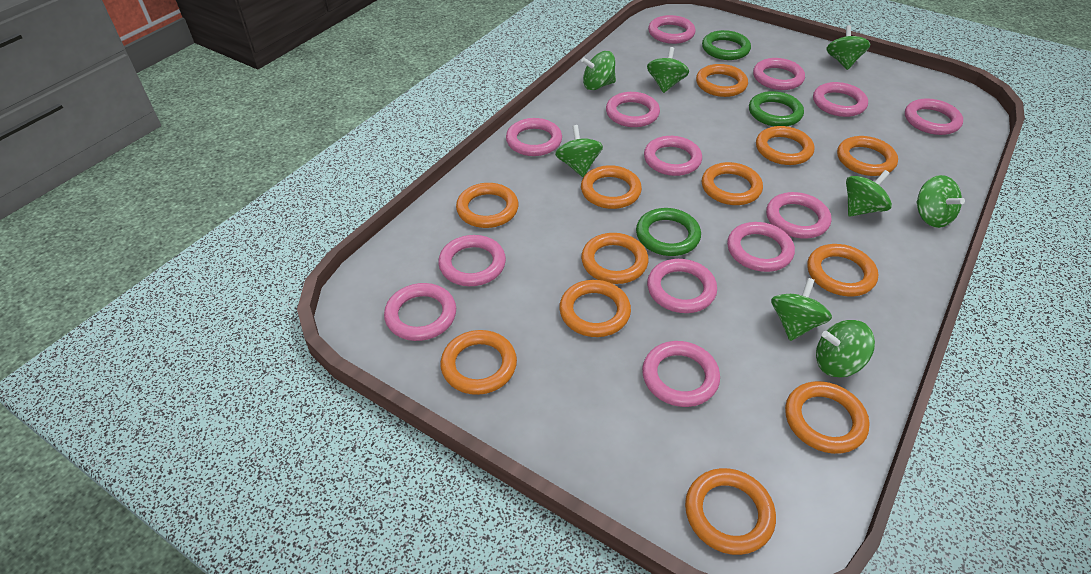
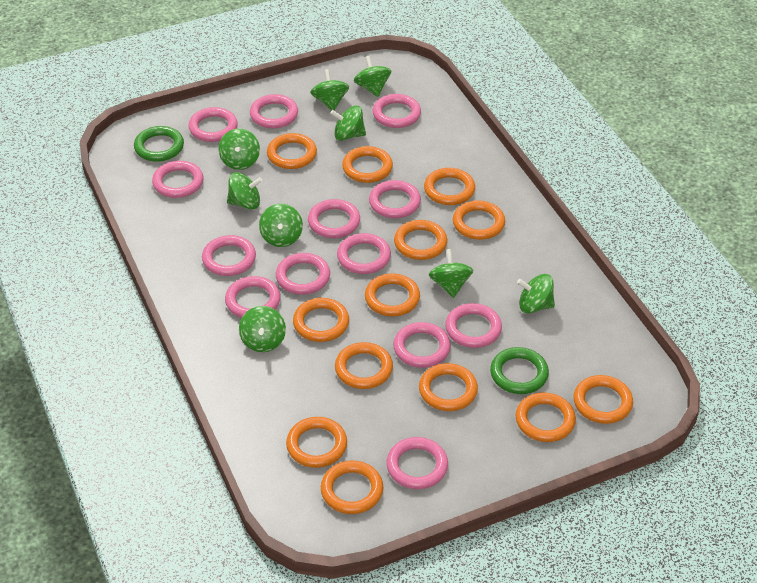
green ring: [636,208,701,256] [702,30,751,60] [749,91,804,126] = 3 -> [134,126,184,162] [490,347,549,394] = 2
green spinning top: [555,125,603,177] [581,51,616,90] [647,47,689,93] [771,278,832,341] [816,320,875,377] [826,25,870,70] [846,170,892,217] [916,175,965,228] = 8 -> [219,128,260,170] [227,172,262,210] [239,306,286,352] [259,204,303,247] [310,69,349,111] [330,106,366,141] [354,56,391,97] [429,249,473,298] [517,274,555,313] = 9
orange ring: [440,330,517,395] [456,183,518,228] [559,280,631,337] [581,165,642,209] [581,233,648,284] [685,468,776,555] [696,64,748,97] [702,162,763,205] [756,126,814,165] [785,381,870,454] [807,244,878,296] [837,136,898,176] = 12 -> [267,133,317,169] [286,417,347,468] [293,298,349,342] [321,460,383,514] [335,342,393,389] [342,146,393,183] [365,274,420,316] [394,220,447,260] [419,363,478,411] [424,168,475,205] [453,200,505,240] [515,392,576,442] [573,375,633,424] = 13

